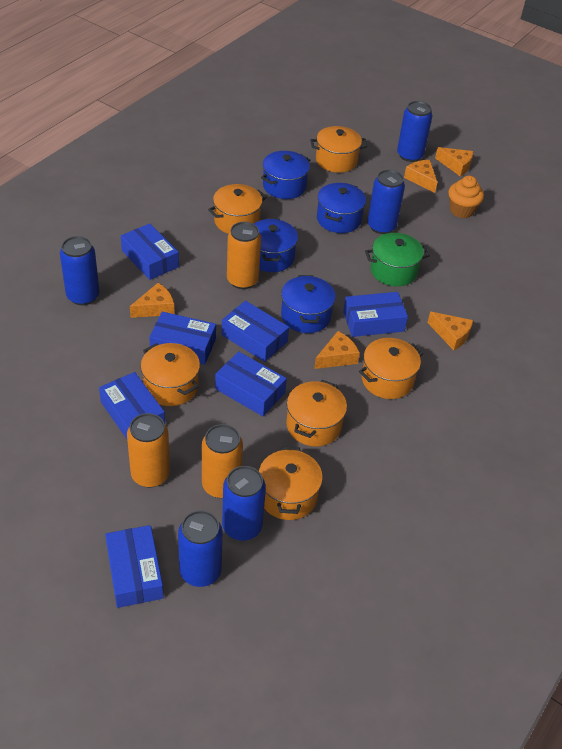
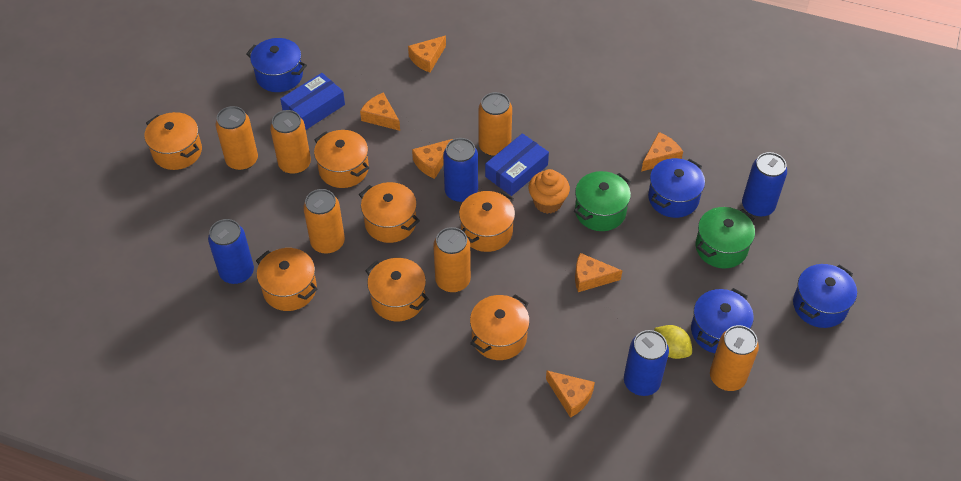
blue box: [99,372,165,439] [105,525,164,608] [121,223,179,280] [149,312,216,365] [215,351,287,416] [221,301,289,362] [343,292,408,337] = 7 -> [280,73,345,130] [485,133,549,196] = 2
blue can: [60,236,100,305] [178,510,223,587] [222,466,266,541] [368,170,405,234] [397,101,432,162] = 5 -> [208,219,254,284] [443,138,478,203] [624,330,669,396] [742,152,787,217] = 4
green pot: [365,233,430,286] = 1 -> [574,171,631,231] [696,207,755,269] = 2
orange can: [127,413,170,488] [202,424,243,498] [227,222,261,289] = 3 -> [215,106,258,171] [270,110,311,174] [303,189,345,254] [433,227,471,293] [479,92,512,157] [710,325,759,391] = 6
orange cheese: [130,283,175,318] [314,331,360,369] [404,160,437,193] [427,312,473,351] [435,147,473,176] = 5 -> [360,92,400,131] [408,36,446,72] [412,139,453,179] [546,371,595,418] [575,253,622,292] [641,132,683,172] = 6
orange pot: [141,343,200,406] [208,184,267,234] [259,447,323,520] [286,380,347,447] [310,126,368,173] [359,338,423,399] = 6 -> [144,112,202,170] [256,248,318,311] [314,130,369,188] [359,182,420,243] [365,258,429,321] [459,191,515,252] [470,294,530,360] = 7
yellow lemon: none = 0 -> [654,325,692,359] = 1

